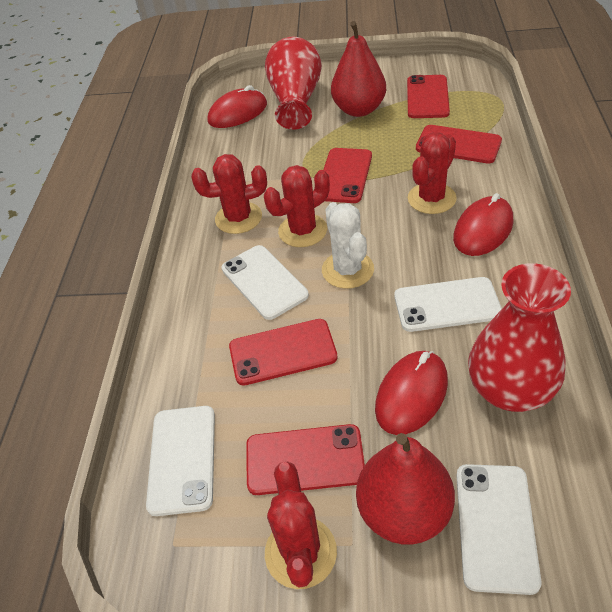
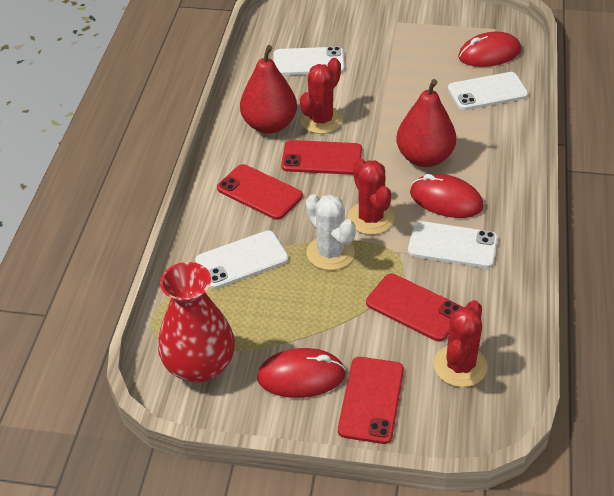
red cactus: [191,154,267,234] [264,165,330,247] [265,461,337,589] [408,132,457,214] = 4 -> [300,58,343,134] [348,159,394,235] [434,300,488,387] = 3
red phone: [229,319,338,386] [246,424,365,495] [323,148,372,203] [407,75,450,118] [416,125,502,164] = 5 -> [217,164,303,220] [281,140,362,175] [338,357,404,444] [366,274,462,341] = 4
red vase: [265,36,322,130] [468,263,571,412] = 2 -> [158,262,235,383] = 1

